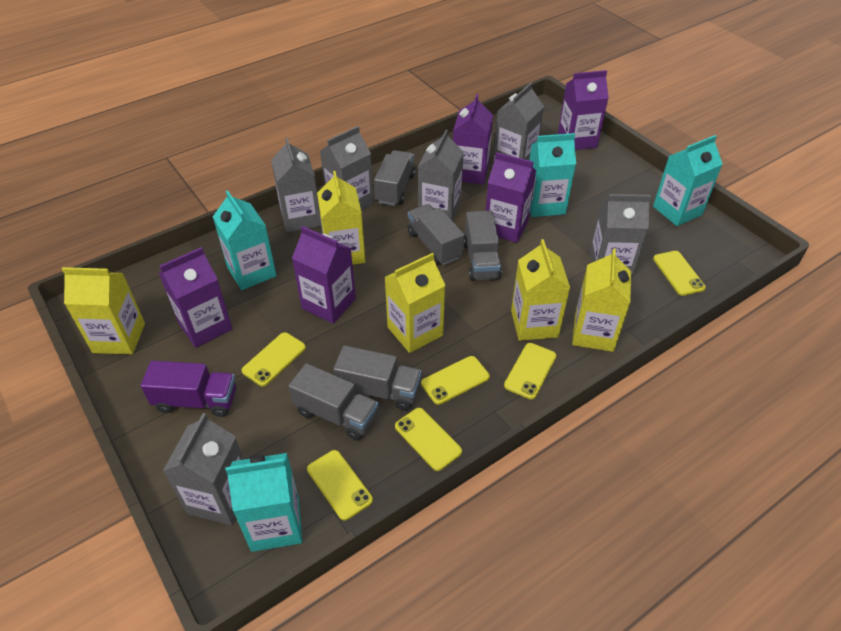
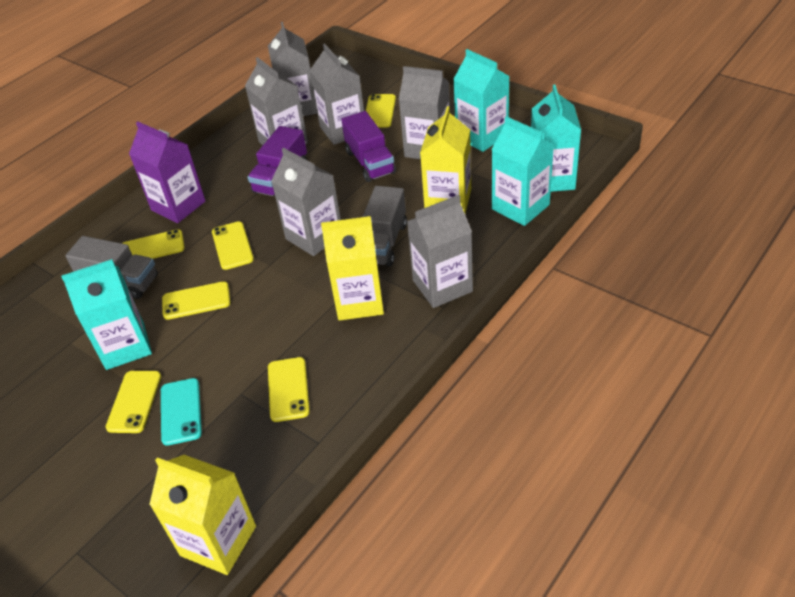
grey truck: [289,363,378,440] [333,346,421,410] [374,150,415,206] [408,204,464,265] [464,211,502,281] = 5 -> [65,236,158,299] [363,186,407,266] = 2
purple carton: [159,247,232,348] [292,226,356,324] [453,94,493,185] [486,152,536,243] [558,70,609,150] = 5 -> [129,121,206,223] = 1
purple truck: [141,361,236,417] = 1 -> [248,126,307,196] [341,111,396,182] = 2
turquoise phone: none = 0 -> [161,378,202,446] = 1
yellow carton: [62,267,145,354] [317,171,366,265] [385,253,445,353] [511,239,570,341] [572,249,631,352] = 5 -> [149,455,256,575] [321,216,384,321] [420,106,471,213] = 3

